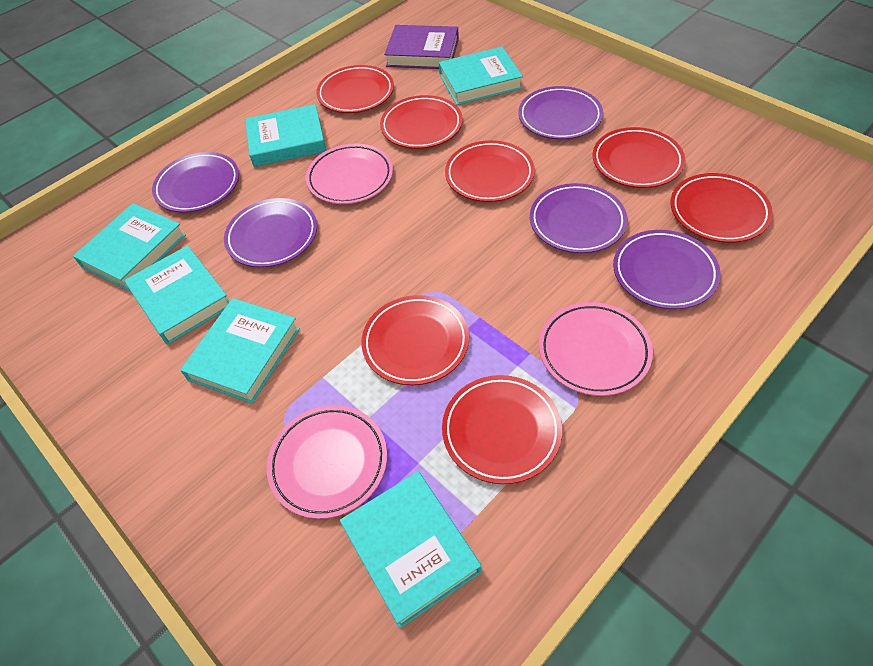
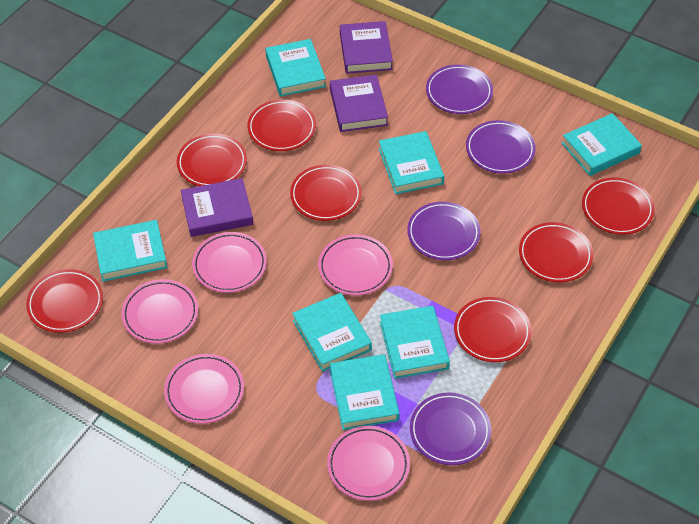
pink plate: [267,405,387,519] [306,144,393,204] [539,302,653,396] = 3 -> [121,279,198,344] [164,354,244,424] [192,232,267,293] [318,234,393,295] [327,426,410,501] = 5
purple book: [384,25,459,69] = 1 -> [181,178,253,237] [330,75,388,132] [340,21,393,74] = 3
purple plate: [152,152,239,213] [224,198,317,268] [518,86,603,139] [530,183,628,253] [613,230,721,309] = 5 -> [407,202,481,260] [410,393,491,465] [426,65,493,114] [466,120,536,174] = 4
turquoise book: [73,203,186,291] [124,245,229,344] [180,298,300,404] [245,104,326,167] [340,472,482,628] [439,47,523,105] = 6 -> [93,220,167,282] [266,39,326,97] [292,293,372,372] [330,354,400,430] [379,131,444,194] [380,306,450,379] [562,113,642,176] = 7

